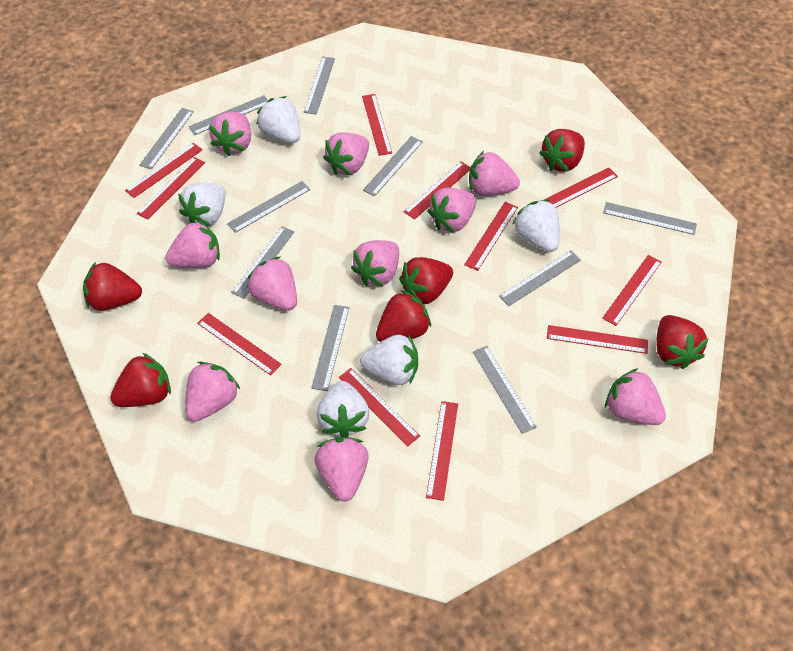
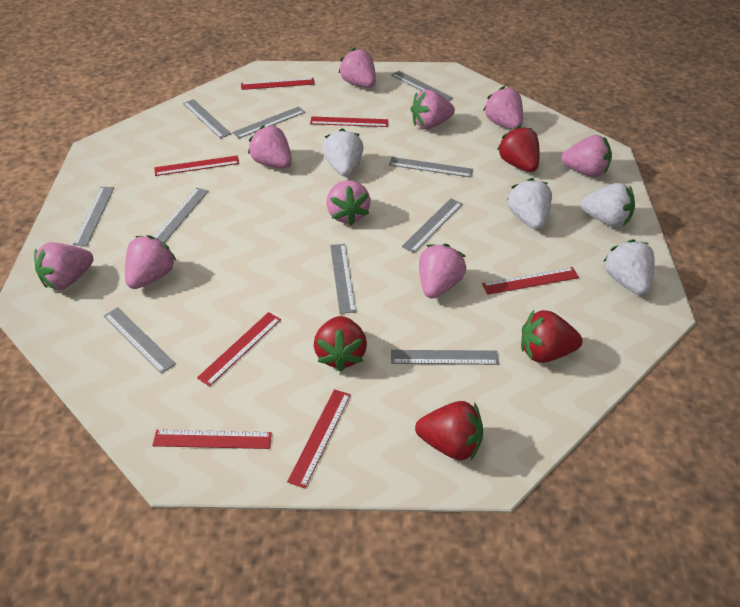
pink strawberry: [165,220,220,268] [185,362,240,422] [209,112,251,156] [247,257,297,311] [314,437,369,501] [323,133,369,175] [351,240,399,287] [427,188,477,233] [469,151,520,196] [605,368,666,425] = 10 -> [34,242,93,290] [125,235,177,289] [248,125,292,168] [326,180,370,226] [339,48,376,88] [411,90,455,129] [419,244,466,299] [483,86,523,130] [561,135,612,177] = 9
red ruler: [125,143,202,198] [137,157,205,220] [197,313,282,376] [339,368,420,447] [362,94,392,156] [404,161,471,219] [426,401,458,501] [464,202,518,271] [544,168,618,208] [547,325,648,354] [602,255,662,326] = 11 -> [152,430,272,449] [154,156,239,176] [197,312,281,386] [241,78,314,90] [287,389,351,488] [310,117,388,127] [482,267,579,295] = 7
red strawberry: [83,262,142,311] [110,353,171,407] [376,290,431,342] [399,257,453,304] [539,129,585,172] [657,315,709,369] = 6 -> [314,316,367,372] [415,401,483,460] [497,126,540,172] [521,310,583,363] = 4
white strawberry: [178,183,225,226] [256,96,300,143] [317,381,369,437] [360,334,418,385] [512,200,560,252] = 5 -> [323,128,364,177] [507,178,552,230] [581,183,635,228] [603,239,655,295] = 4

